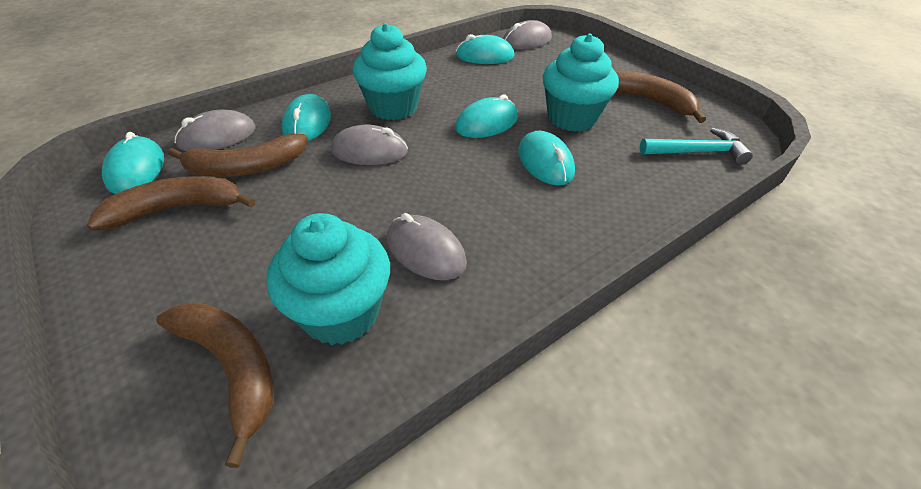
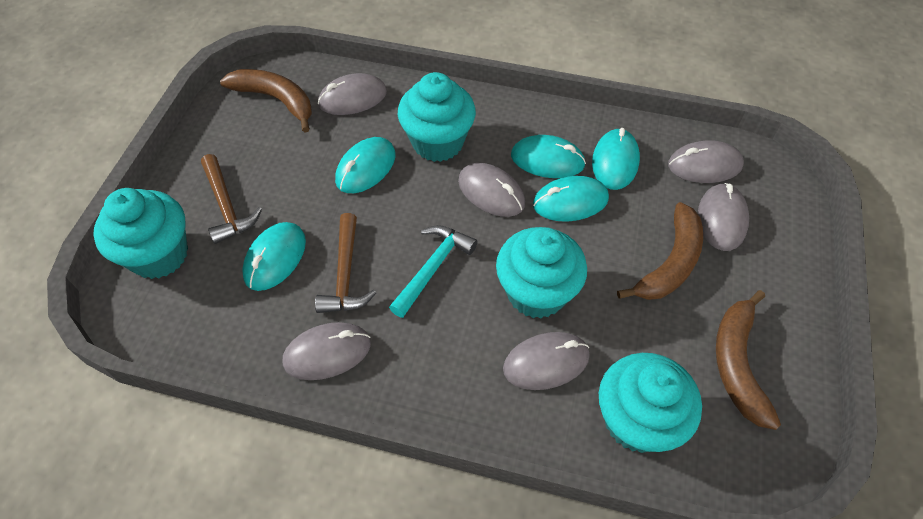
brown banana: [87,176,255,231] [156,302,274,468] [168,134,307,177] [615,71,706,123] = 4 -> [220,69,312,133] [617,202,703,300] [716,290,781,430] = 3
brown hammer: none = 0 -> [201,154,262,244] [315,213,376,313] = 2
grey mouse: [175,110,256,151] [331,125,408,165] [387,213,467,280] [503,20,552,50] = 4 -> [283,322,371,380] [318,73,387,115] [458,163,525,217] [503,332,590,390] [668,140,744,183] [698,183,749,251] = 6
turquoise cupcake: [266,213,390,345] [353,23,427,120] [543,33,619,132] = 3 -> [93,188,188,279] [398,72,476,162] [496,227,587,319] [599,353,702,453] = 4

